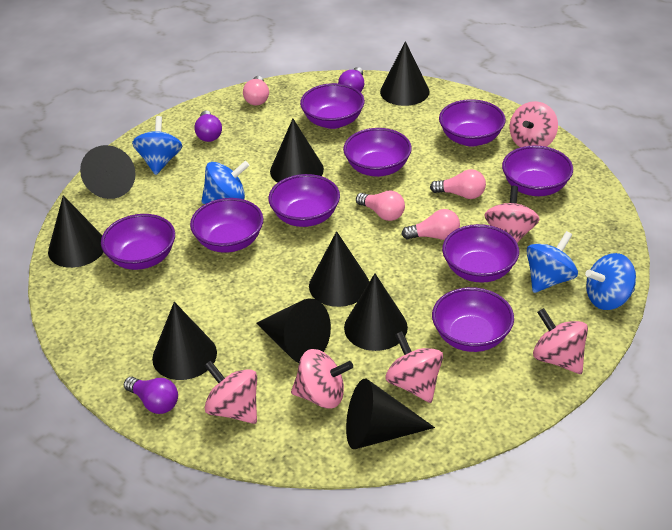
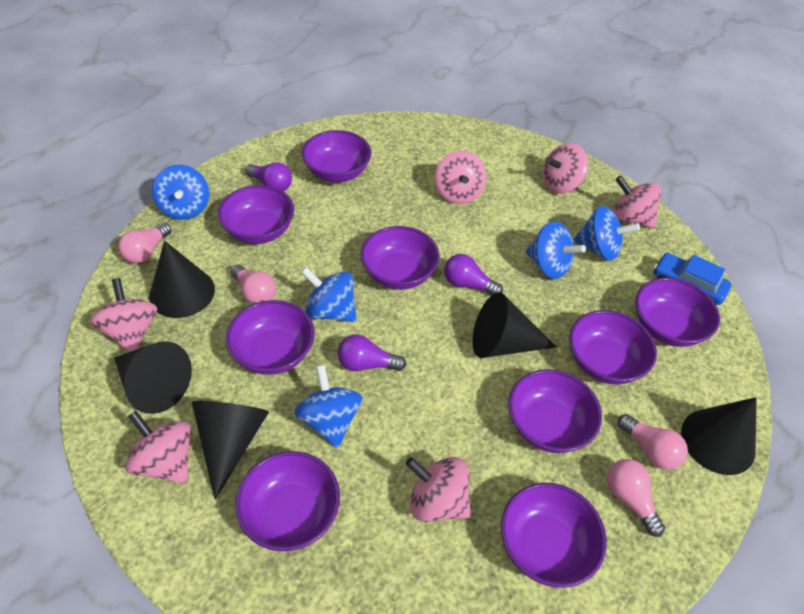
black cone: [48,195,104,268] [80,145,136,199] [152,302,217,380] [256,299,331,363] [270,119,324,183] [309,231,369,307] [344,273,408,351] [346,379,435,449] [380,41,430,106] = 9 -> [114,341,192,414] [149,241,215,318] [192,401,269,499] [472,292,556,358] [681,397,756,475] = 5
blue car: none = 0 -> [654,253,731,305] = 1
blue spinning top: [132,116,182,175] [201,161,250,204] [526,231,578,293] [585,253,636,310] = 4 -> [152,165,209,220] [294,365,363,448] [301,267,357,322] [526,221,586,279] [574,206,640,261] = 5

